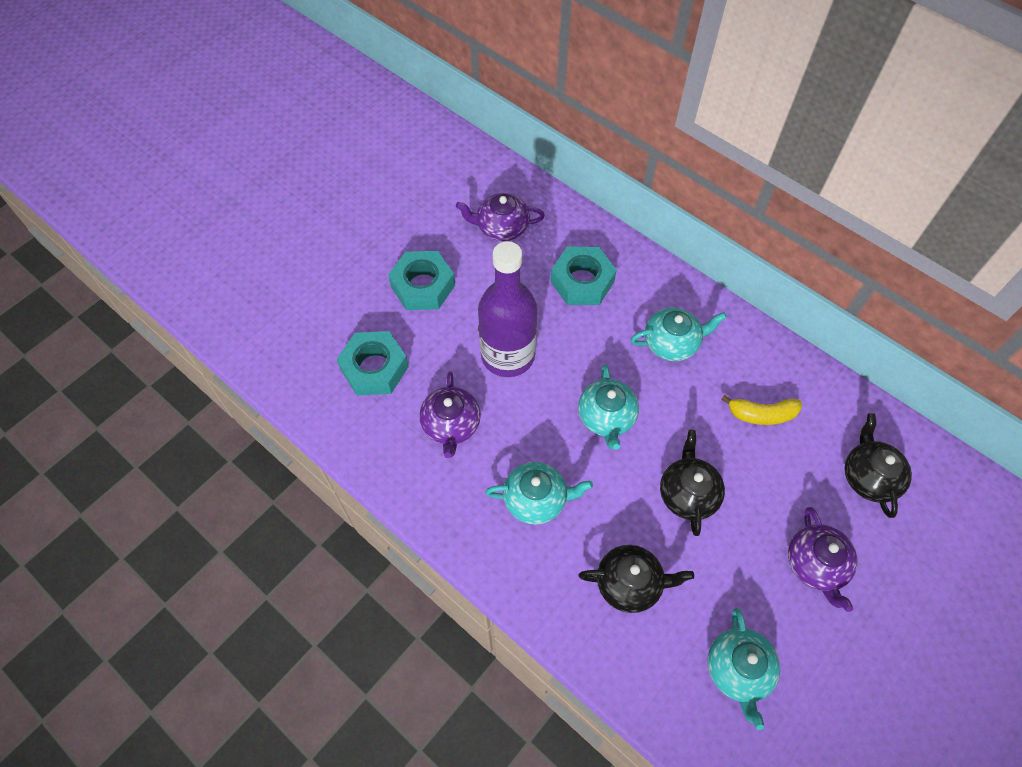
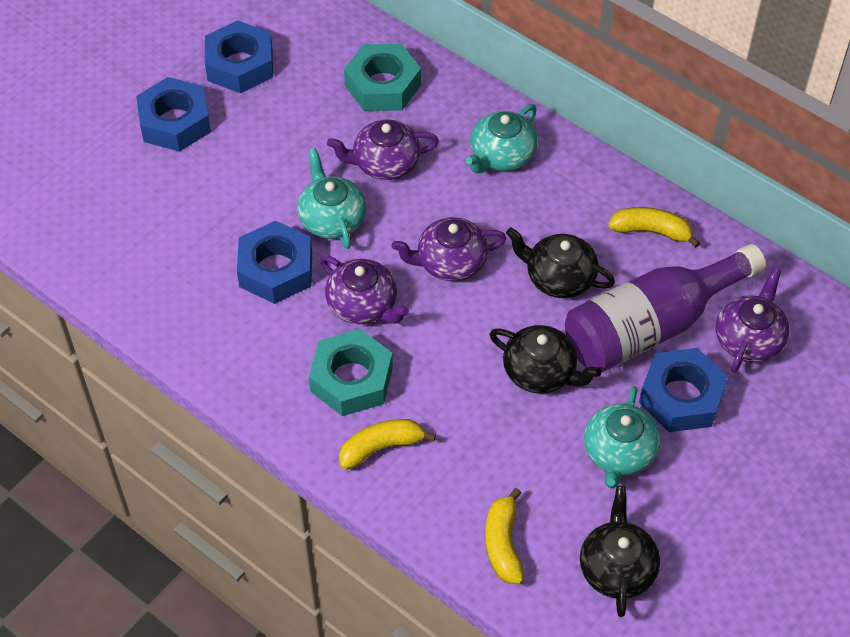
blue nut: none = 0 -> [136,77,211,152] [205,20,273,93] [237,221,312,304] [639,348,728,432] = 4
purple teapot: [419,371,481,458] [456,193,545,241] [788,507,857,612] = 3 -> [320,255,409,324] [327,120,439,180] [392,217,507,281] [716,267,790,373] = 4
turquoise nut: [336,331,409,396] [388,251,455,310] [550,247,617,305] = 3 -> [309,329,393,416] [344,44,421,111] = 2
turquoise teapot: [485,462,593,525] [578,364,639,450] [631,307,727,361] [708,608,780,730] = 4 -> [297,148,366,249] [466,104,538,173] [584,386,661,488] = 3
yellow banana: [721,395,802,425] = 1 -> [339,419,436,470] [485,488,524,584] [608,207,700,248] = 3

